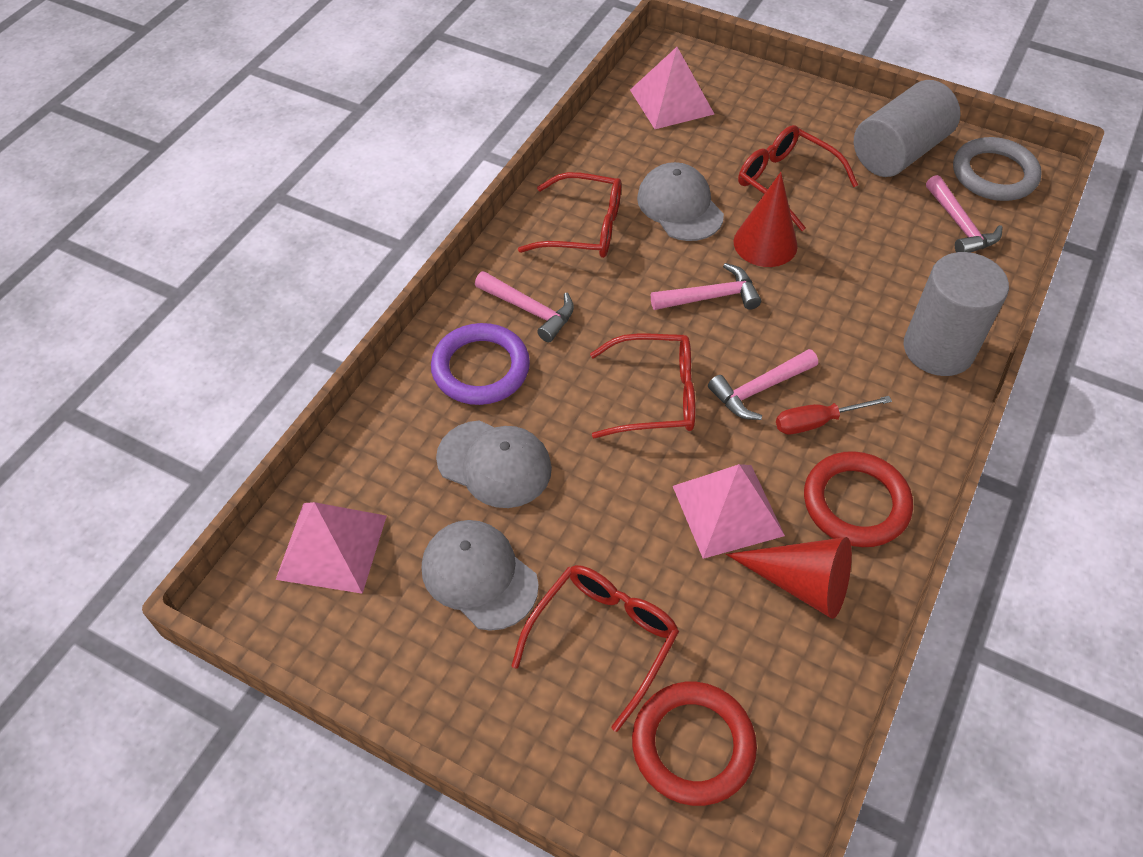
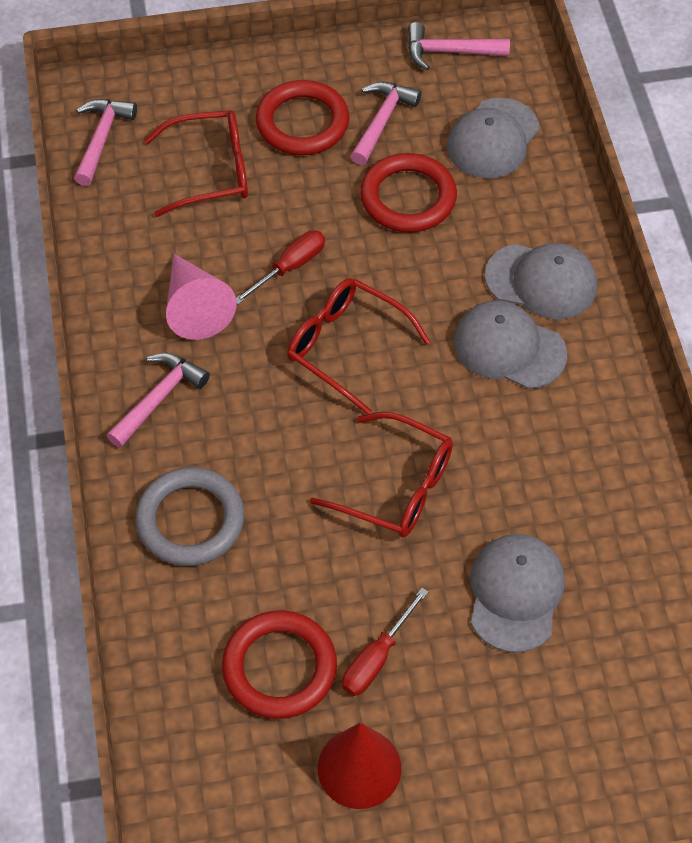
grey cap: [422,520,539,631] [436,420,552,508] [637,162,724,241] = 3 -> [447,98,540,179] [453,300,567,389] [471,534,565,653] [485,243,597,319] = 4
grey cylinder: [854,80,961,177] [904,252,1009,376] = 2 -> none = 0
pink cone: none = 0 -> [166,254,237,340] = 1
pink pyramid: [276,502,387,594] [630,47,714,129] [673,464,785,559] = 3 -> none = 0
purple ring: [431,323,530,405] = 1 -> none = 0
red cone: [726,537,852,619] [734,172,798,267] = 2 -> [318,722,401,809] = 1
red glasses: [511,565,679,732] [518,172,621,258] [590,333,695,438] [738,125,858,231] = 4 -> [144,110,248,217] [287,278,430,414] [310,412,453,537] = 3
red ring: [632,682,757,806] [804,451,913,547] = 2 -> [222,610,337,719] [256,80,350,155] [360,153,457,232] = 3
red screwdriver: [776,396,892,434] = 1 -> [236,230,325,305] [342,588,428,696] = 2

